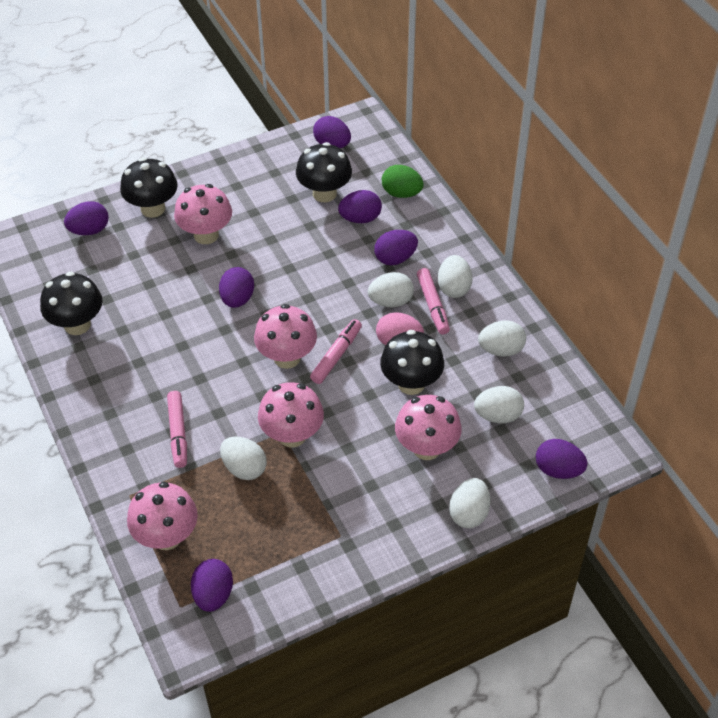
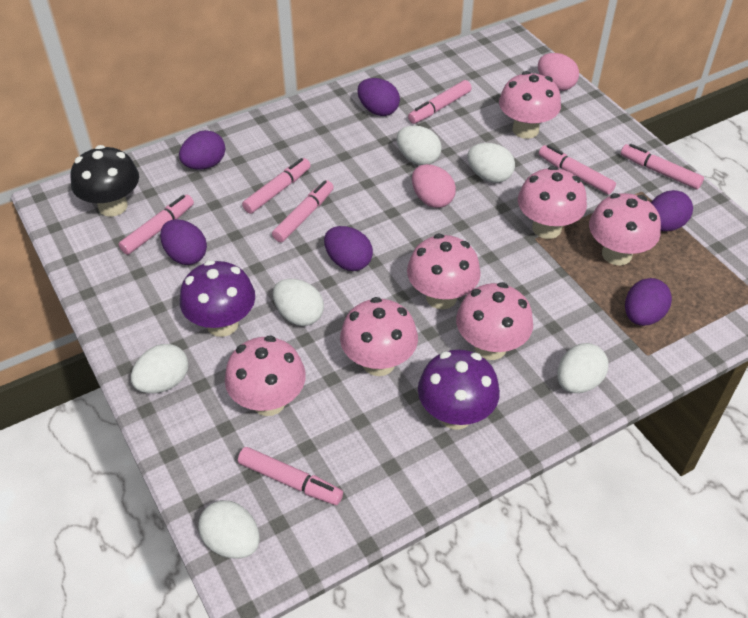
black mushroom: [40,272,103,335] [120,158,178,218] [296,142,352,202] [380,330,444,395] = 4 -> [70,145,139,217] = 1
green egg: [382,165,424,198] = 1 -> none = 0
pink egg: [376,312,424,345] = 1 -> [412,164,456,208] [538,53,579,91] = 2
pink marker: [167,391,187,468] [310,319,362,384] [417,268,450,334] = 3 -> [118,195,194,255] [238,447,343,505] [242,158,311,214] [272,180,334,242] [408,80,472,124] [539,145,616,195] [621,144,704,189] = 7
pink mushroom: [127,482,198,550] [174,184,232,244] [254,304,317,369] [258,382,324,448] [395,395,462,460] = 5 -> [225,335,306,416] [340,297,418,376] [407,234,481,309] [456,282,533,360] [499,71,561,139] [518,166,587,239] [589,193,661,265] = 7
purple egg: [64,201,109,235] [191,559,233,612] [219,267,254,308] [313,116,351,148] [338,190,382,223] [374,230,418,265] [536,439,588,479] = 7 -> [160,219,207,265] [179,130,225,170] [324,226,373,271] [357,78,400,116] [625,278,672,326] [651,190,693,231] = 6
purple mushroom: none = 0 -> [180,260,255,337] [418,350,500,430] = 2

